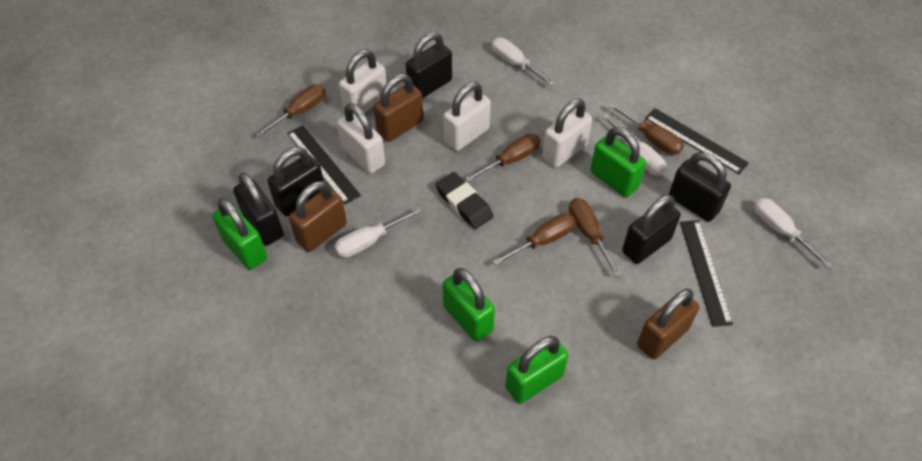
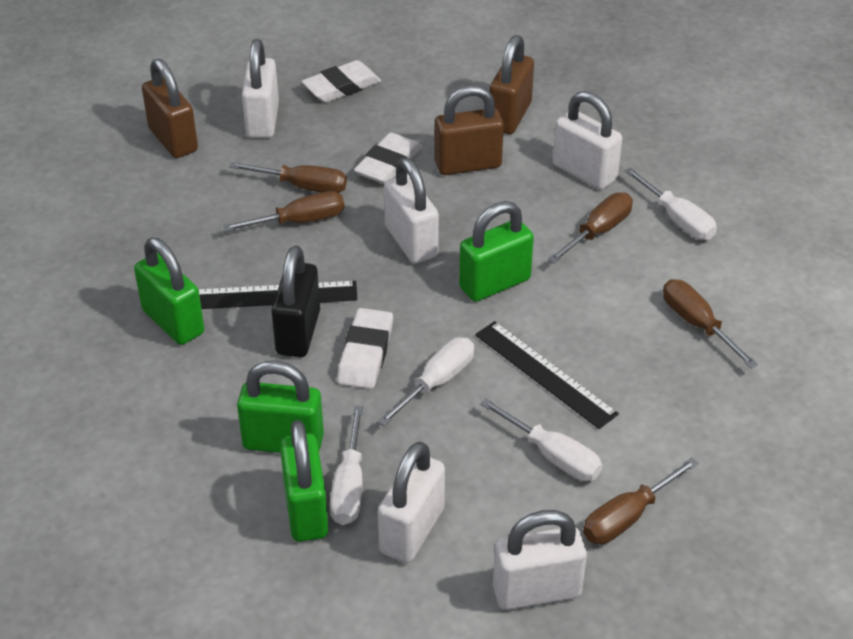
black eraser: [435,172,493,229] = 1 -> none = 0
black padlock: [233,172,284,246] [267,147,324,216] [406,32,452,98] [622,195,681,264] [669,152,731,222] = 5 -> [271,246,320,357] = 1
black ruler: [287,125,361,204] [645,108,749,174] [680,220,733,327] = 3 -> [198,281,357,309] [475,321,619,429] = 2
white eraser: none = 0 -> [301,60,381,103] [337,308,393,389] [354,132,422,184] = 3
white padlock: [337,103,385,174] [339,50,387,113] [443,82,491,151] [542,99,592,168] = 4 -> [242,39,279,138] [378,442,445,563] [384,158,439,264] [493,510,587,610] [553,91,622,190] = 5

